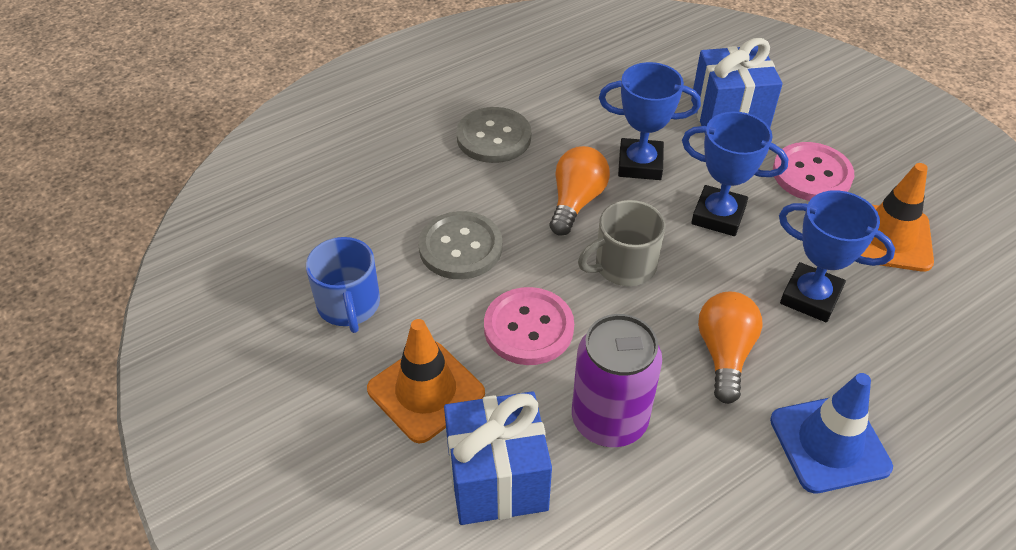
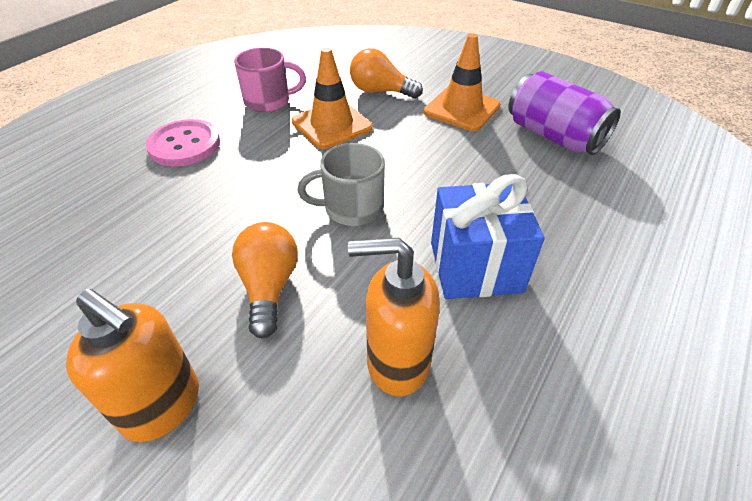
blue gift: [444,391,552,525] [691,38,782,127] = 2 -> [431,174,545,299] = 1
blue mug: [306,237,380,333] = 1 -> none = 0
blue traffic cone: [770,373,893,493] = 1 -> none = 0
blue trophy: [599,62,701,180] [682,112,788,236] [779,190,895,322] = 3 -> none = 0
grey button: [418,211,502,279] [457,107,531,163] = 2 -> none = 0
orange soap dispenser: none = 0 -> [66,289,199,442] [348,238,440,396] = 2
pink button: [484,287,574,365] [773,142,854,201] = 2 -> [146,119,220,167] = 1
pink mug: none = 0 -> [234,48,306,112] = 1

